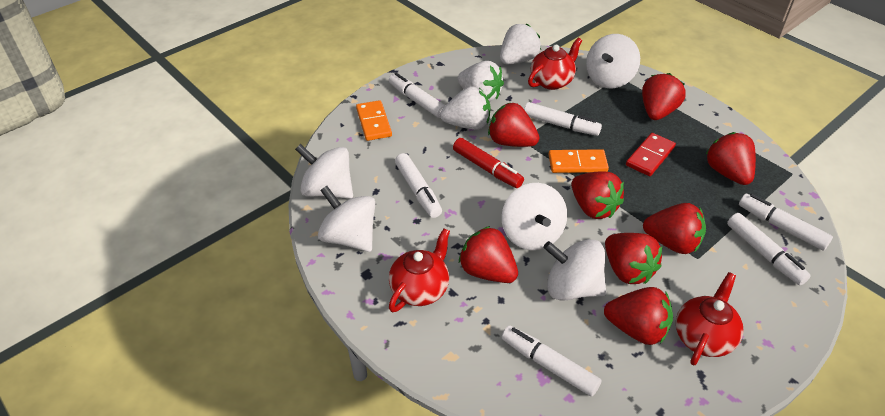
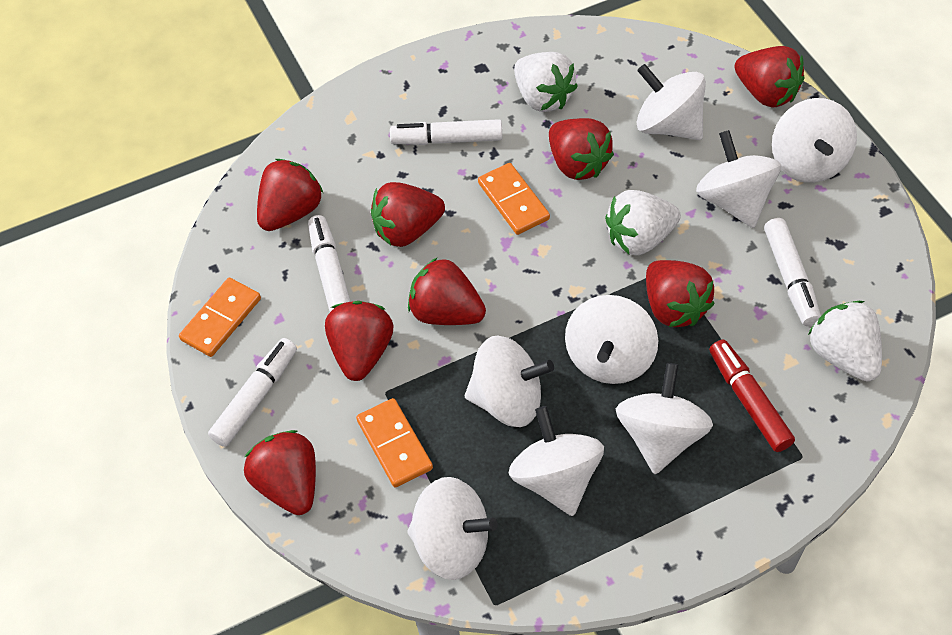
orange domino: [356,100,392,141] [549,149,609,173] = 2 -> [179,278,261,357] [356,398,433,488] [478,163,550,235] = 3
red domino: [626,133,676,176] = 1 -> none = 0
red teapot: [389,228,450,312] [528,38,582,90] [676,272,743,366] = 3 -> none = 0
white marker: [389,73,445,118] [395,153,442,218] [502,325,602,396] [524,102,602,136] [727,213,810,285] [739,194,833,251] = 6 -> [208,338,297,447] [308,215,351,312] [390,119,502,145] [764,218,821,326] = 4
white spinning top: [295,144,353,199] [318,186,375,252] [502,183,567,250] [544,239,606,301] [586,34,640,88] = 5 -> [407,477,498,580] [465,335,554,427] [509,406,604,516] [565,295,658,384] [616,363,713,474] [637,64,706,140] [696,130,781,228] [772,98,857,183] = 8

